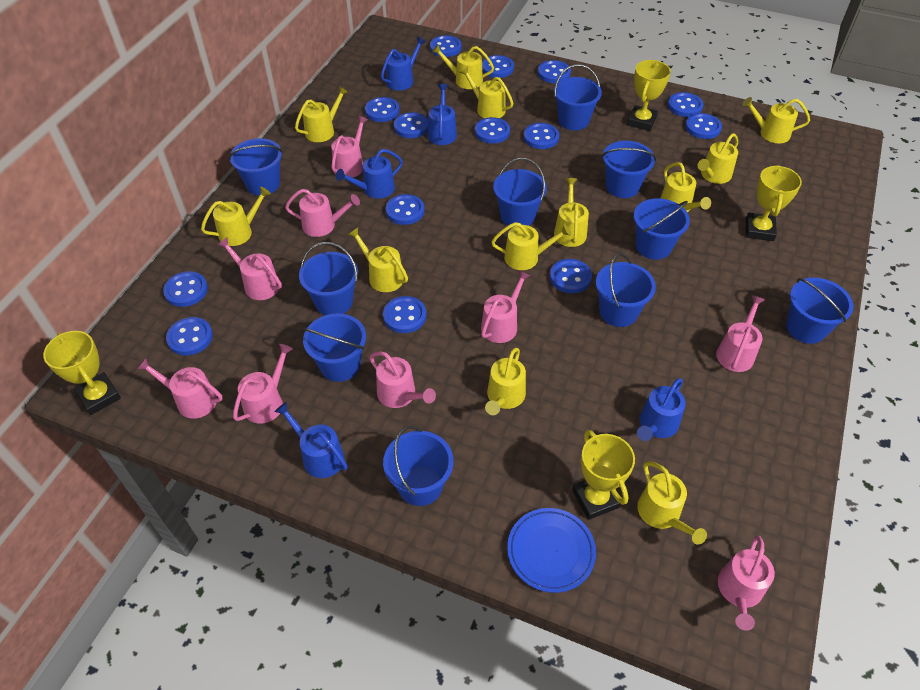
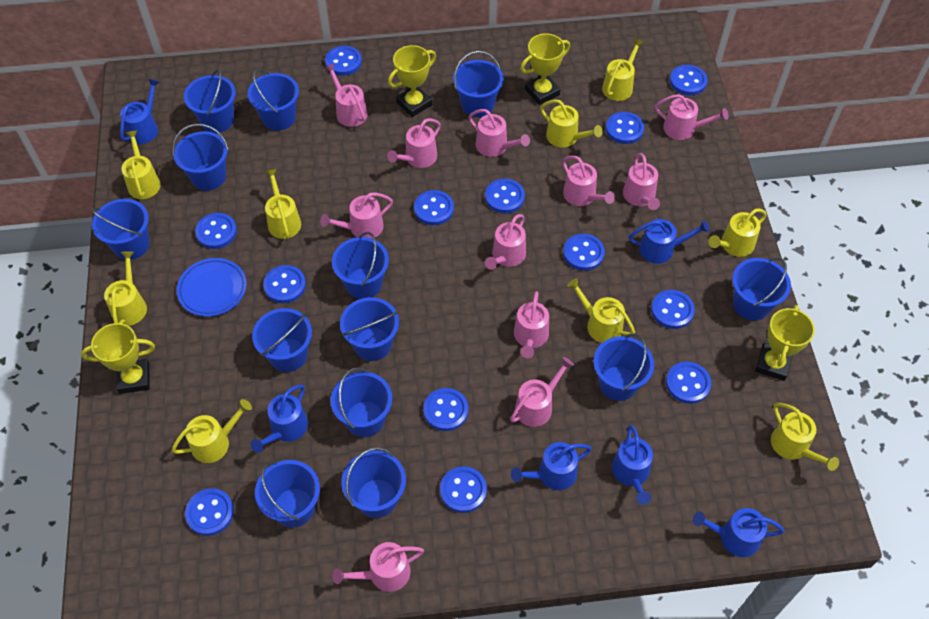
blue bucket: [229,138,283,196] [299,242,358,315] [303,313,366,382] [383,426,453,506] [493,158,547,228] [554,64,602,130] [596,253,656,327] [602,141,656,198] [634,198,690,260] [786,278,853,344] = 10 -> [92,199,150,260] [172,124,229,191] [184,69,236,133] [247,69,299,131] [252,308,312,372] [255,460,320,528] [331,367,392,437] [332,232,389,299] [340,297,399,361] [341,447,406,518] [453,51,504,117] [593,334,654,401] [732,258,791,321] = 13
blue button: [163,271,208,307] [166,317,213,356] [365,97,400,122] [383,296,427,333] [386,194,425,225] [394,112,428,138] [430,35,462,57] [475,117,510,144] [482,55,514,78] [523,123,559,149] [538,60,571,83] [550,259,592,293] [668,92,703,117] [685,113,722,139] = 14 -> [185,488,234,536] [195,213,237,249] [263,265,306,303] [325,46,362,76] [414,190,454,225] [423,388,468,431] [440,466,487,513] [485,179,525,213] [563,234,605,271] [606,112,644,144] [651,290,695,329] [666,362,711,404] [670,65,707,95] = 13
blue watering can: [275,402,348,478] [336,149,403,199] [381,37,426,91] [428,84,457,145] [637,378,686,441] = 5 -> [120,78,159,144] [251,384,308,453] [511,442,592,490] [612,425,653,505] [629,219,709,264] [693,508,784,557] = 6
pink watering can: [137,358,223,419] [218,237,282,300] [233,344,293,424] [285,189,360,237] [331,116,368,178] [369,351,436,408] [481,270,530,343] [716,295,765,372] [718,536,775,631] = 9 -> [320,193,393,239] [324,63,368,127] [332,542,424,592] [387,118,441,168] [468,109,530,157] [485,214,526,270] [510,357,574,427] [514,291,549,358] [562,156,615,206] [623,153,660,210] [654,94,729,140] = 11
yellow watering can: [201,187,271,246] [295,86,348,142] [348,228,408,292] [432,44,494,89] [460,66,513,118] [485,348,526,415] [491,222,571,270] [554,178,589,247] [637,461,707,544] [660,162,711,213] [698,133,738,184] [742,97,810,144] = 12 -> [104,252,147,326] [121,130,161,199] [171,399,252,463] [265,169,301,239] [540,100,603,148] [567,278,635,343] [602,38,644,101] [709,208,767,257] [771,403,839,471] = 9

